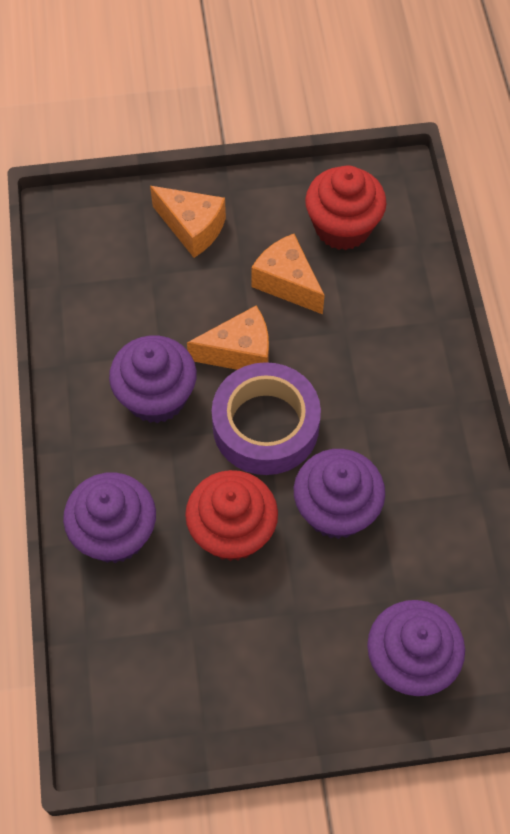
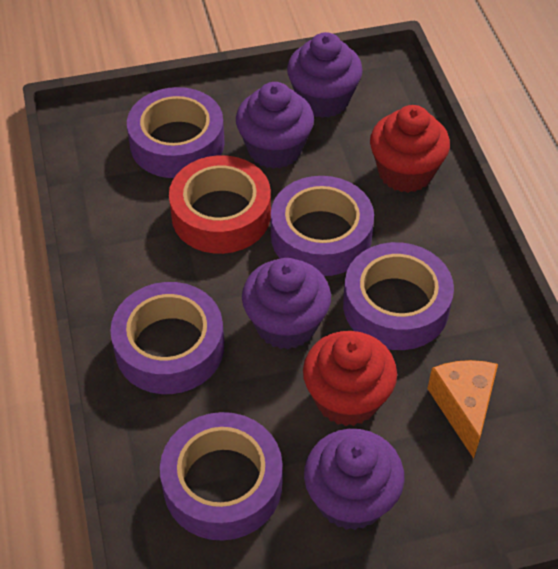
orange cheese: [150,186,226,258] [187,306,269,370] [251,234,325,314] = 3 -> [427,360,498,459] = 1
purple tape: [212,362,321,475] = 1 -> [110,282,224,394] [127,87,225,178] [160,412,283,541] [271,176,374,276] [343,242,454,350] = 5
red tape: none = 0 -> [169,155,271,254] = 1

